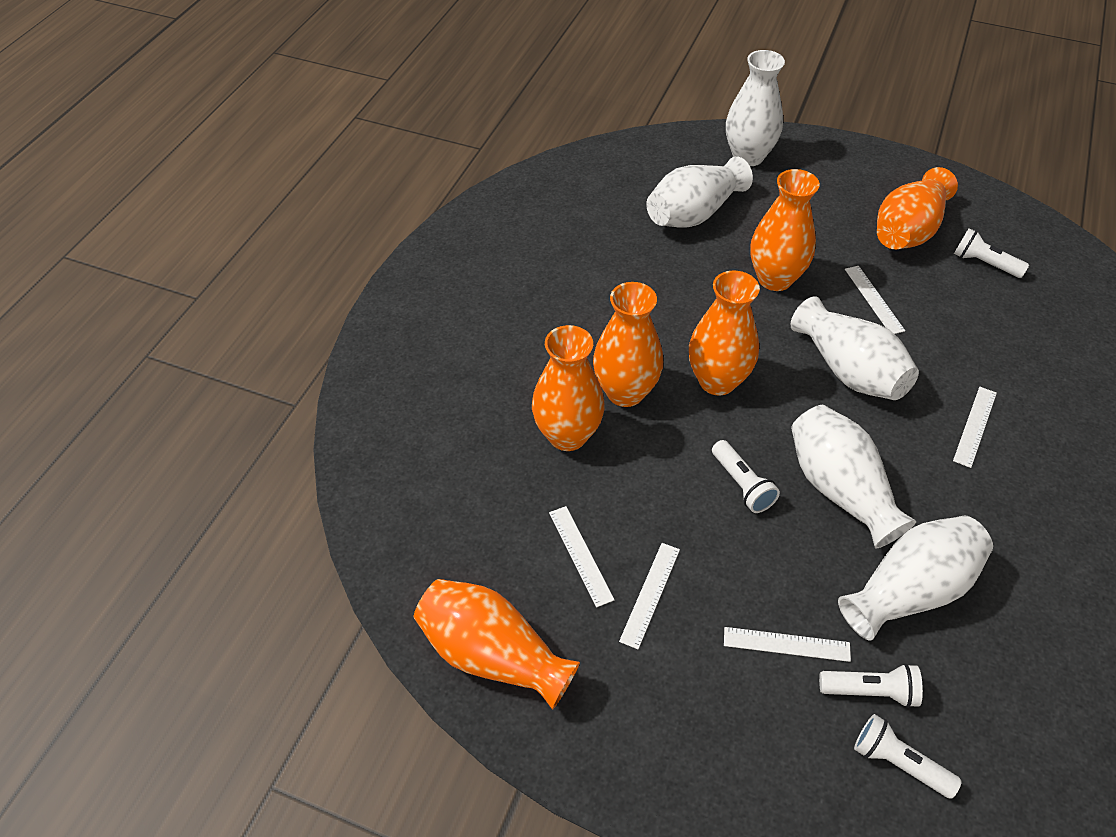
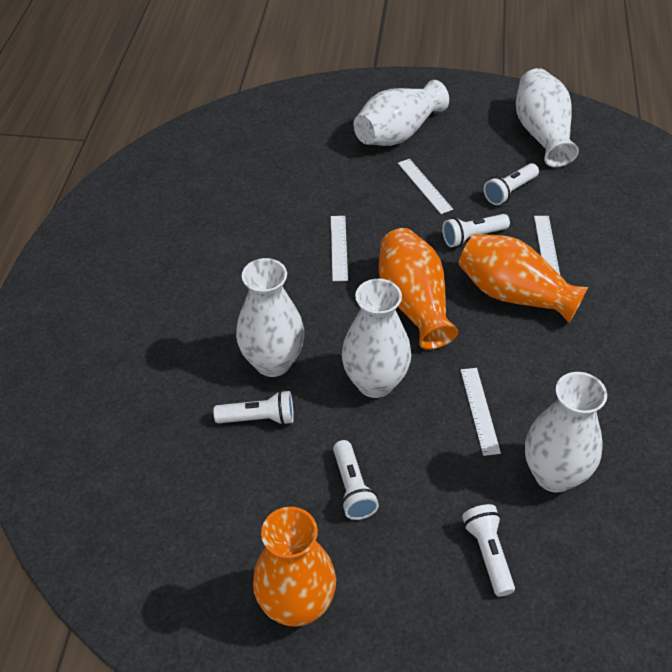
orange vase: [414,579,580,710] [532,325,605,451] [593,282,663,407] [689,270,760,395] [750,169,820,291] [877,167,958,249] = 6 -> [253,507,336,627] [379,228,458,350] [458,234,588,323] = 3
white flashlight: [712,440,780,513] [819,663,923,708] [854,714,962,799] [954,228,1029,278] = 4 -> [213,390,294,425] [333,440,379,520] [442,214,510,247] [462,504,515,597] [484,163,539,205] = 5
white ruler: [549,506,615,607] [619,543,680,649] [724,627,851,662] [845,266,905,334] [953,387,997,468] = 5 -> [331,216,348,281] [398,159,453,214] [461,368,501,456] [534,216,560,275] = 4

